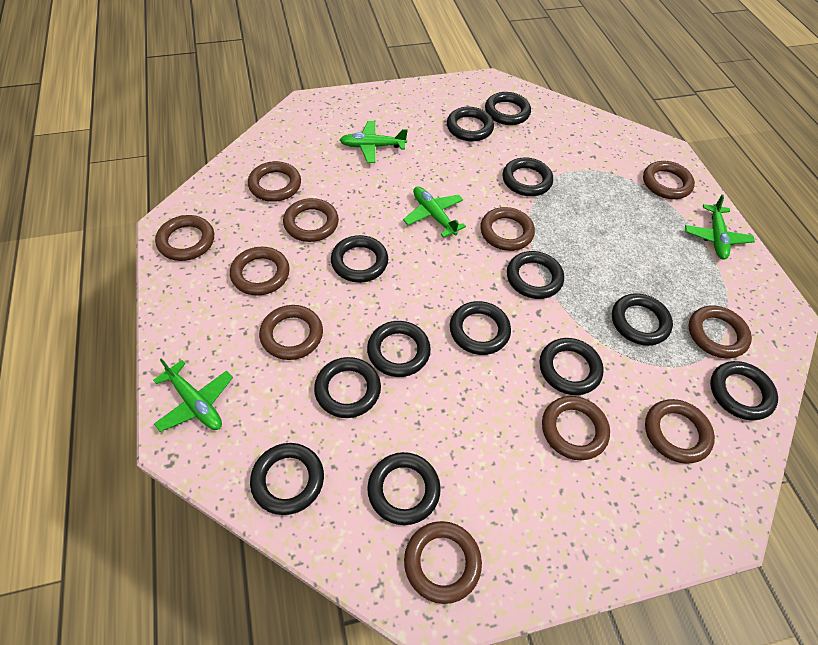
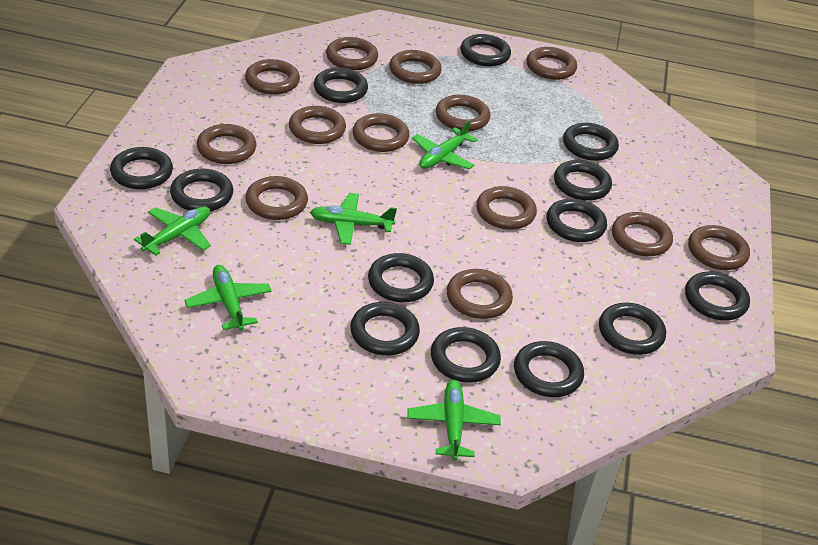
brown ring: [155,215,214,261] [230,247,290,295] [248,161,301,202] [259,305,323,360] [283,198,339,242] [404,521,482,604] [480,207,535,251] [542,396,610,460] [643,161,695,199] [645,399,715,464] [688,305,752,358] = 11 -> [197,124,256,164] [245,59,300,95] [245,176,308,220] [289,106,346,144] [326,37,378,70] [353,113,410,152] [389,50,442,84] [436,95,491,131] [447,269,513,319] [476,186,537,230] [526,47,577,80] [612,212,673,256] [688,225,750,270] = 13
green plane: [153,358,233,432] [340,121,408,163] [403,187,466,238] [685,194,755,260] = 4 -> [134,207,211,255] [184,265,272,331] [310,193,397,245] [407,380,501,461] [412,120,478,170] = 5

